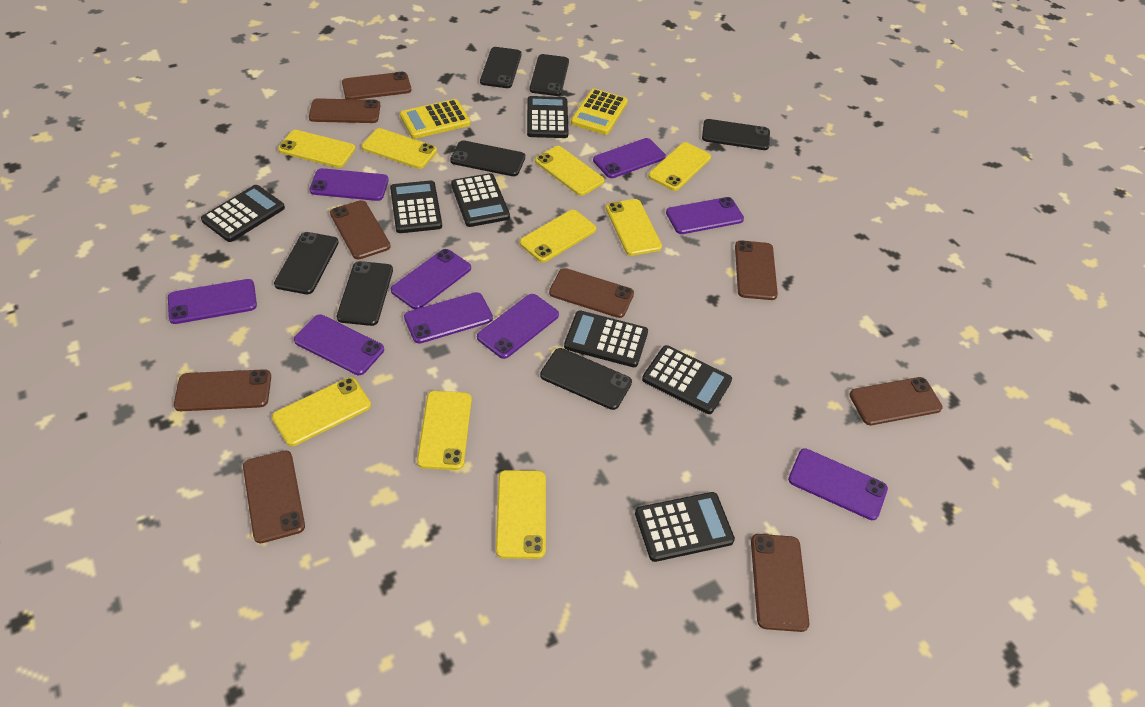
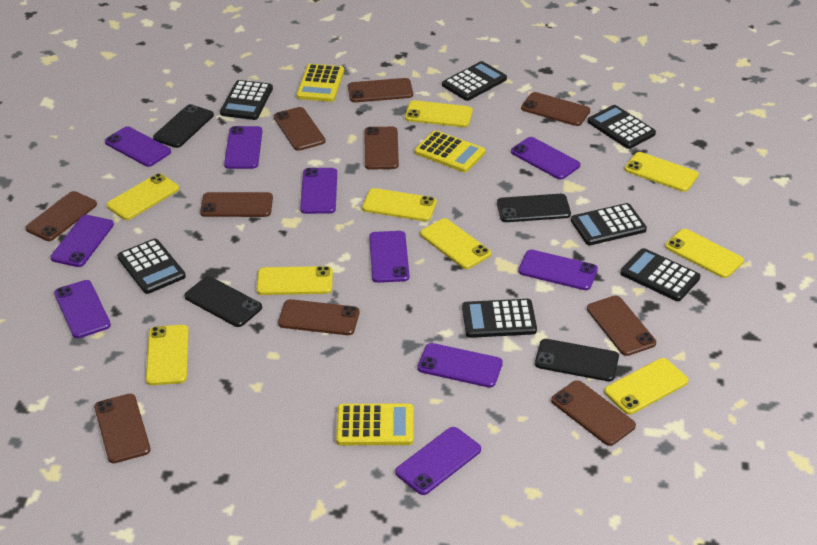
black phone: [274,232,339,294] [337,261,393,326] [450,140,525,176] [480,47,522,88] [530,54,569,96] [540,348,632,410] [702,119,770,150] = 7 -> [153,104,214,148] [184,276,262,327] [497,194,571,222] [535,339,619,381] = 4
brown phone: [174,369,271,411] [243,451,305,543] [309,98,381,123] [330,200,391,259] [342,72,411,99] [549,268,634,318] [735,240,778,300] [751,534,809,632] [849,377,943,425] = 9 -> [25,191,97,241] [94,394,151,463] [200,192,273,217] [274,107,326,151] [278,299,360,335] [348,78,413,102] [365,127,399,170] [521,92,590,126] [551,380,636,446] [587,296,656,356] = 10
purple phone: [168,279,257,324] [294,315,384,375] [309,168,389,201] [391,249,471,309] [404,292,493,344] [477,294,559,359] [593,138,666,178] [666,197,744,234] [788,448,888,520] = 9 -> [50,215,114,267] [54,280,111,338] [105,126,171,167] [224,126,262,169] [300,168,337,214] [369,231,409,283] [395,427,481,495] [417,343,503,388] [511,137,581,180] [518,250,598,290] = 10
yellow calculator: [400,99,471,139] [571,89,628,135] = 2 -> [296,64,344,102] [336,404,413,445] [415,130,485,172] = 3

